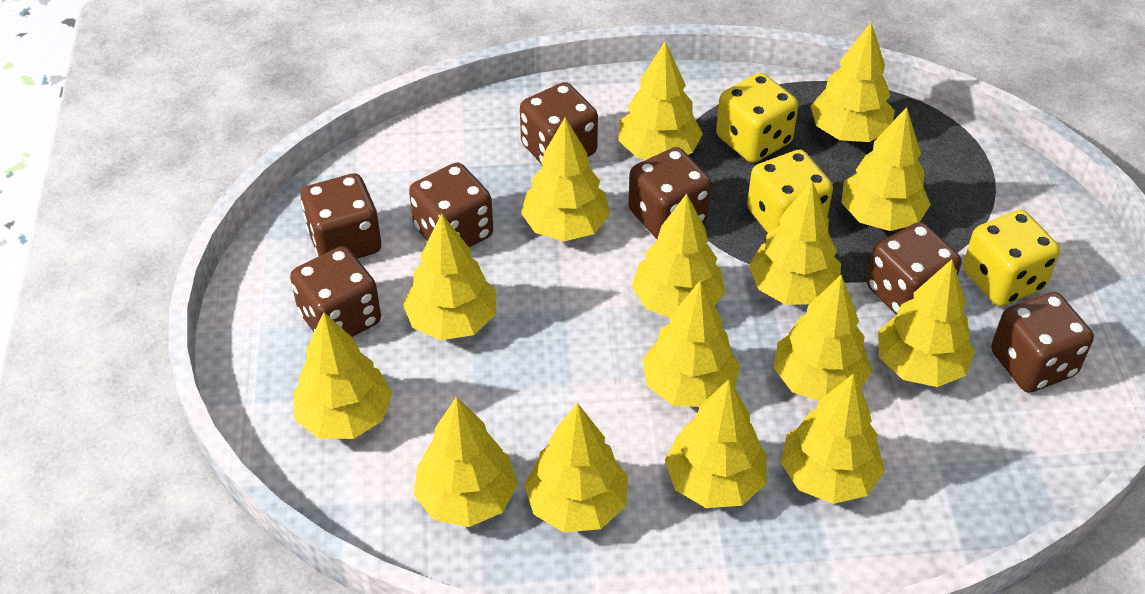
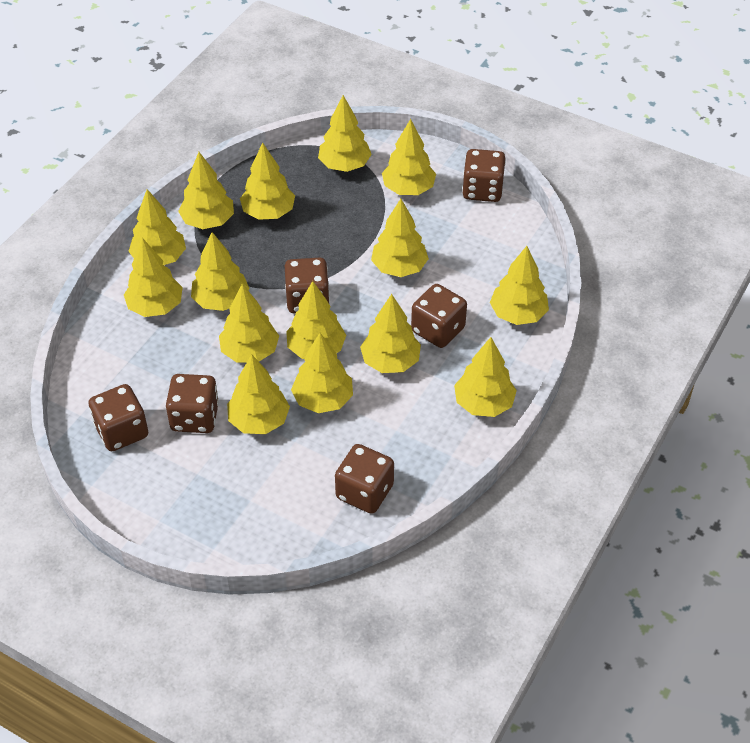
brown dice: [290,246,381,337] [301,173,381,259] [409,162,493,247] [520,82,598,163] [628,147,712,239] [866,222,961,315] [991,292,1094,393] = 7 -> [88,384,148,451] [166,374,219,433] [285,258,330,313] [335,444,394,514] [411,284,467,348] [462,149,506,202] = 6
yellow dice: [716,73,798,163] [747,150,833,233] [963,210,1060,306] = 3 -> none = 0

